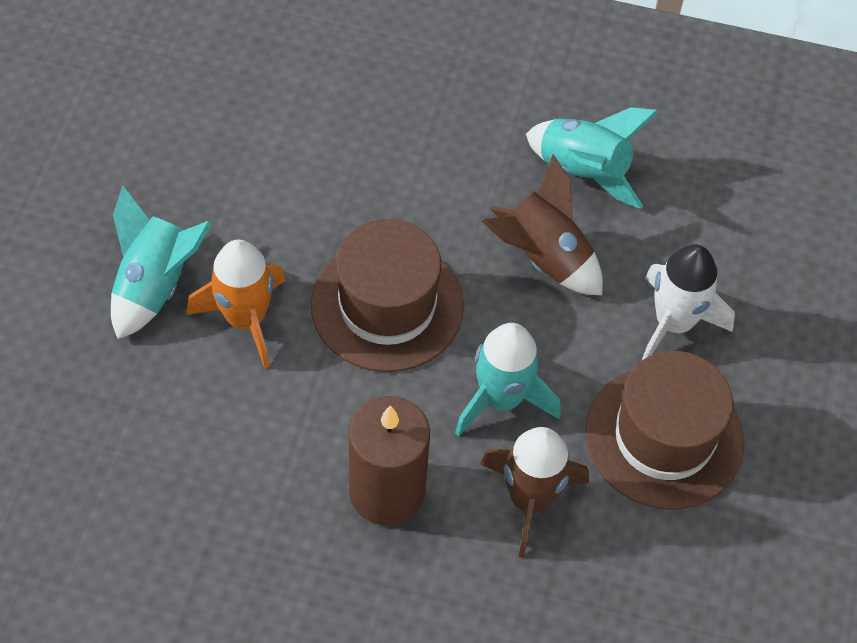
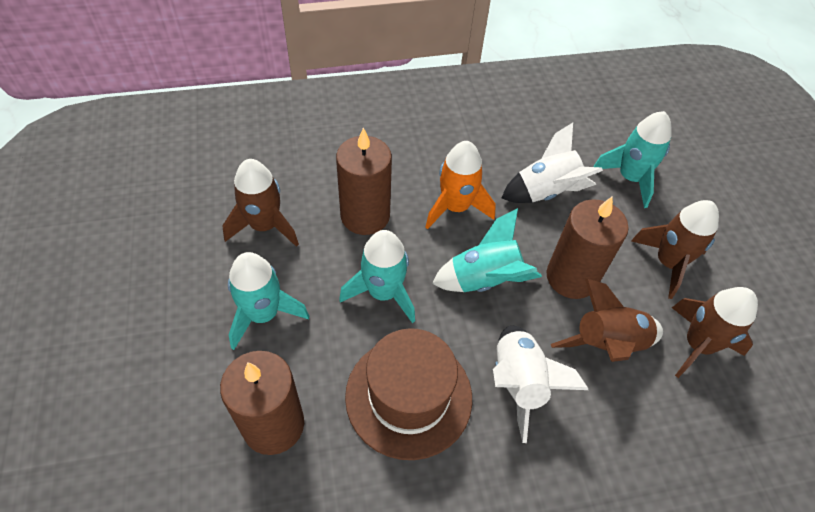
brown candle: [348,396,430,526] = 1 -> [220,351,304,455] [336,128,392,235] [546,197,629,299] = 3
brown hat: [311,219,464,372] [585,351,744,510] = 2 -> [345,328,472,460] = 1
brown rocket: [480,427,589,558] [482,155,603,295] = 2 -> [222,159,299,247] [551,279,663,362] [631,200,719,299] [672,287,758,378] = 4
turquoise rocket: [111,185,212,339] [455,323,561,436] [526,107,658,209] = 3 -> [228,252,309,350] [339,230,415,323] [432,208,542,292] [593,111,672,208] = 4
white rocket: [641,244,735,361] = 1 -> [493,326,588,443] [502,123,603,203] = 2

